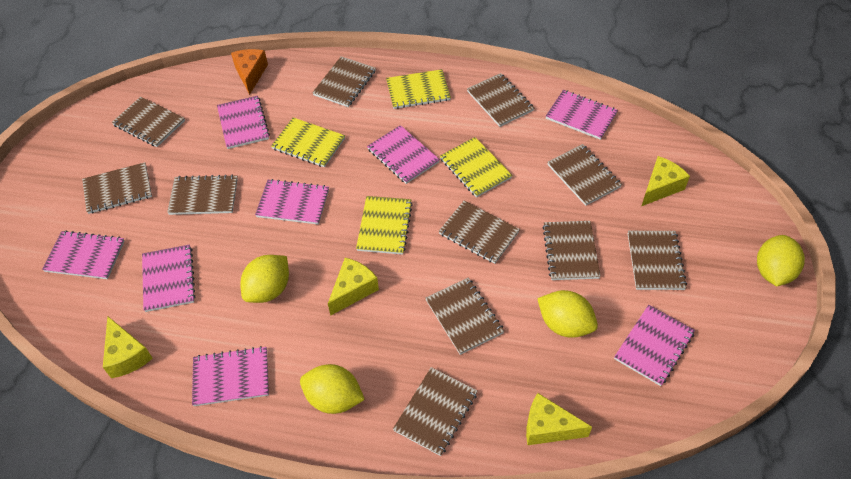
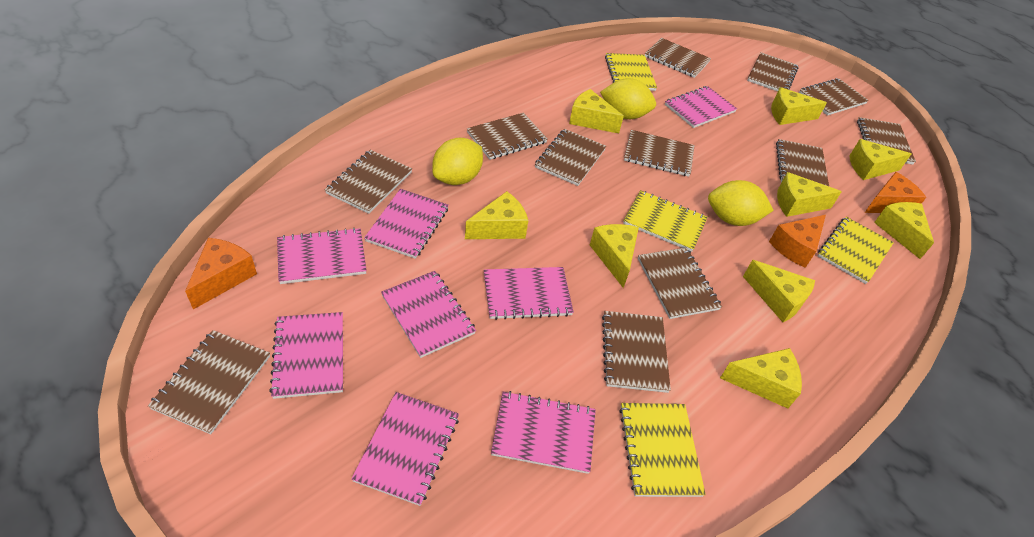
brown notebook: [82,162,152,214] [112,97,185,147] [167,174,238,215] [312,56,376,107] [393,367,477,456] [425,278,504,355] [439,201,520,264] [467,73,534,127] [542,221,601,280] [547,144,622,206] [628,231,687,290] = 11 -> [148,330,270,434] [325,150,412,214] [467,113,548,160] [535,129,606,186] [602,311,671,393] [624,130,695,177] [638,247,722,319] [645,38,711,78] [747,52,799,91] [776,139,829,186] [799,78,869,116] [857,117,916,164] = 12
orange cheese: [231,49,268,95] = 1 -> [185,238,257,309] [769,215,826,268] [865,172,926,213] = 3
yellow cheese: [103,316,153,378] [328,258,379,316] [526,393,592,445] [642,156,690,206] = 4 -> [465,191,528,239] [569,89,624,133] [590,224,639,288] [720,348,802,409] [743,260,815,322] [771,87,827,125] [777,172,842,217] [849,139,911,180] [874,202,934,259] = 9
yellow lemon: [241,255,289,303] [300,364,365,414] [537,290,598,338] [757,235,805,286] = 4 -> [432,138,483,185] [600,78,656,119] [708,180,774,226] = 3

